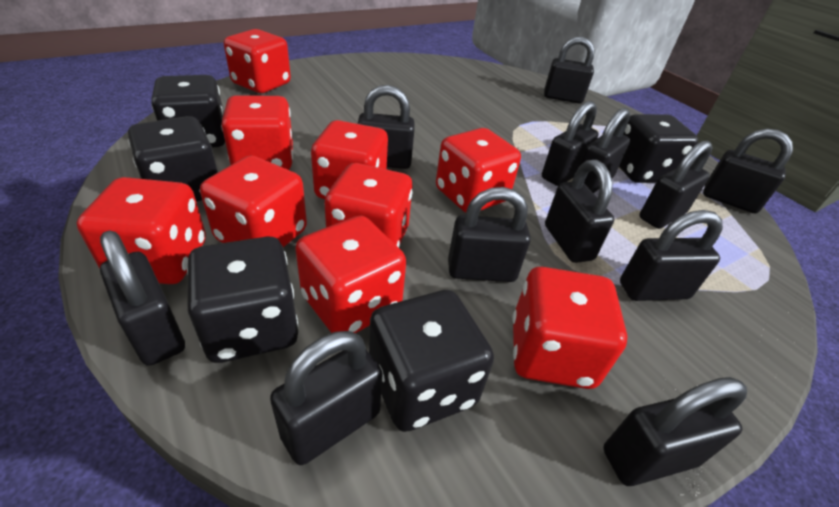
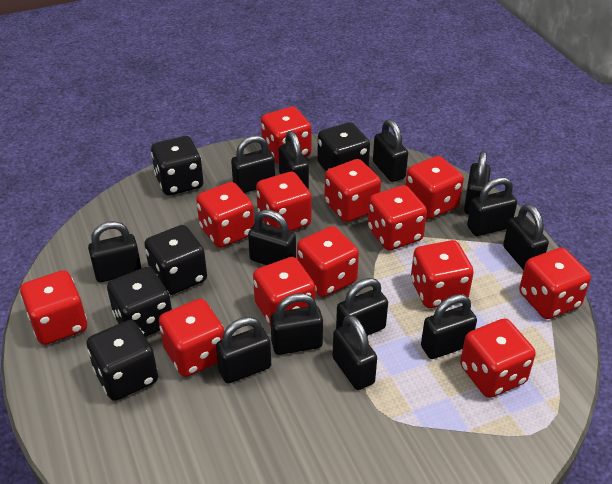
black padlock: [100,230,185,366] [270,331,383,465] [358,85,415,169] [448,187,530,282] [542,101,599,186] [544,37,595,104] [545,160,614,263] [579,108,630,193] [603,377,747,486] [620,210,723,301] [639,140,713,229] [703,129,793,213] = 12 -> [88,221,141,282] [216,317,271,384] [231,135,275,193] [248,210,296,265] [270,293,323,355] [279,131,309,189] [333,315,377,390] [336,278,388,336] [373,119,408,182] [421,294,477,359] [464,151,491,215] [467,177,517,236] [503,204,549,270] = 13
red dice: [77,177,206,284] [200,156,307,247] [221,95,293,170] [224,29,291,93] [295,216,406,333] [311,120,388,199] [324,163,413,248] [436,128,521,213] [512,267,627,389] = 9 -> [20,270,87,345] [159,299,224,377] [196,182,254,248] [253,257,315,326] [256,172,311,231] [261,107,312,164] [297,226,359,297] [324,159,381,222] [367,185,427,250] [405,156,464,219] [411,240,474,308] [460,318,536,398] [519,248,591,319] = 13

